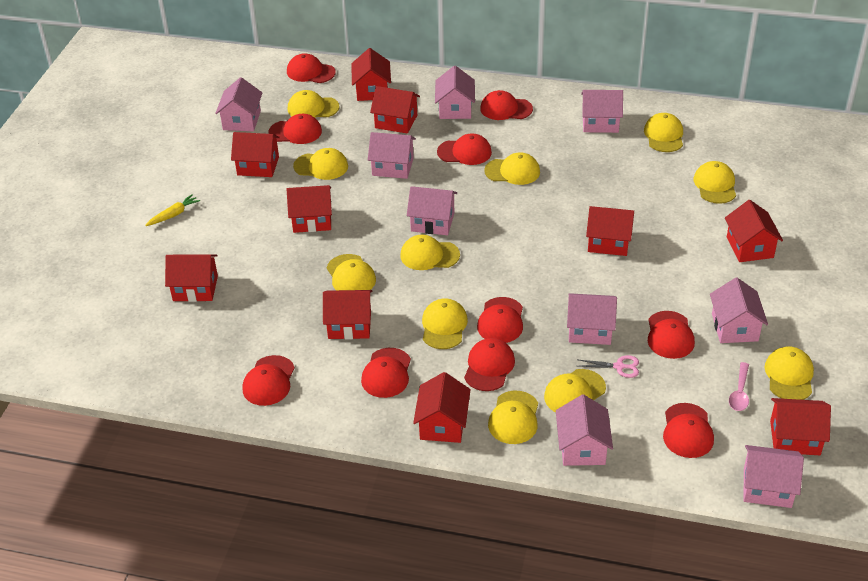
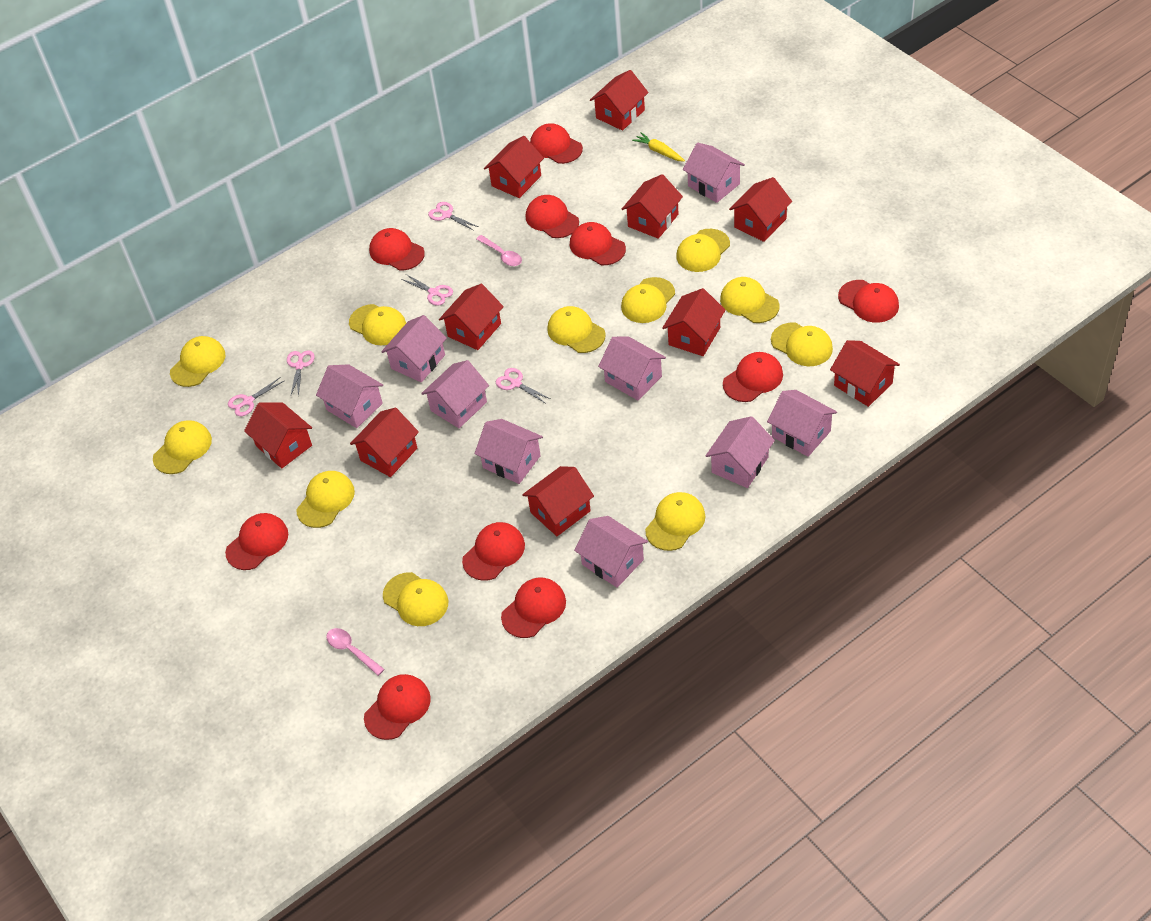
pink scissors: [579,355,639,378] = 1 -> [228,377,284,416] [287,350,315,397] [401,274,453,306] [428,202,478,231] [496,368,550,404] = 5
pink spoon: [729,362,749,411] = 1 -> [326,628,385,676] [476,235,522,266] = 2

